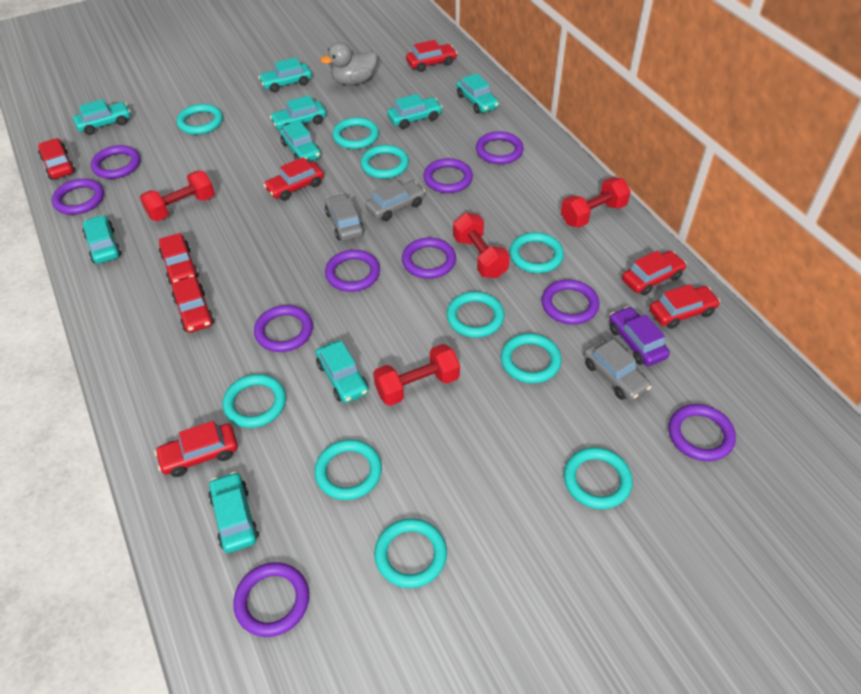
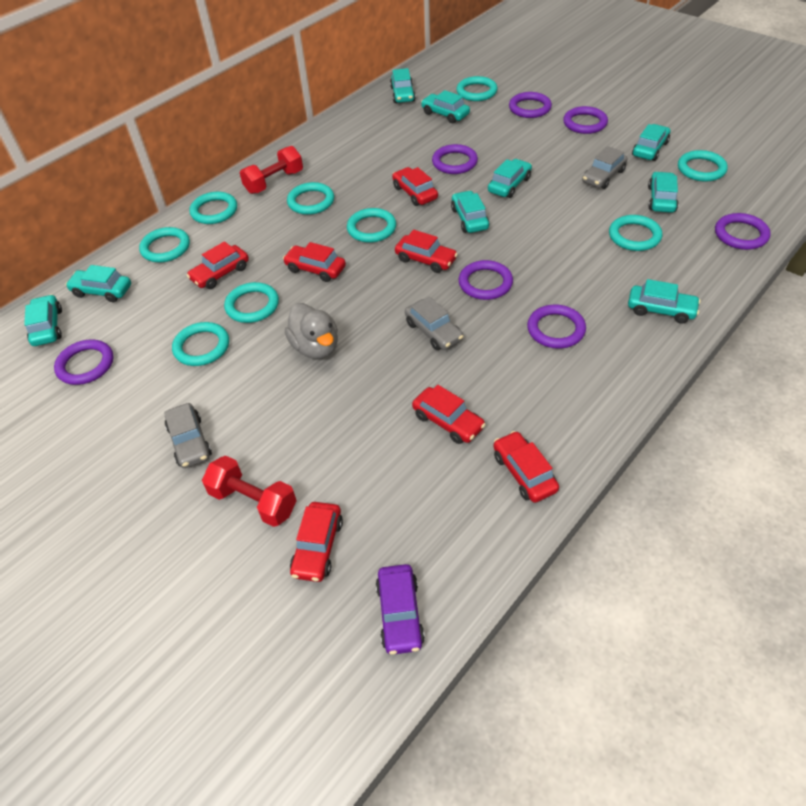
purple ring: [52,179,104,215] [91,145,140,179] [233,562,309,637] [254,305,313,352] [325,250,380,292] [402,238,456,279] [423,158,473,193] [476,131,524,164] [542,280,599,325] [668,404,736,461] = 10 -> [54,340,114,385] [432,144,478,174] [459,260,513,300] [509,92,552,118] [527,305,586,349] [563,106,608,134] [715,213,771,250] = 7
red car: [38,138,75,179] [155,421,238,477] [159,233,199,285] [172,277,214,333] [264,157,324,201] [406,40,457,72] [622,251,687,295] [649,284,720,329] = 8 -> [187,241,249,289] [283,242,346,282] [290,502,343,582] [392,167,438,206] [395,230,458,273] [412,385,486,444] [493,431,559,503] = 7
red dumbbell: [140,170,215,221] [373,344,460,406] [453,213,510,278] [561,177,631,228] = 4 -> [202,456,297,527] [240,146,303,194] = 2
turquoise ring: [177,104,223,135] [223,374,286,428] [314,439,382,500] [332,117,379,149] [360,145,409,179] [374,518,447,588] [446,292,505,338] [500,333,562,383] [509,232,564,273] [564,447,633,509] = 10 -> [139,227,190,262] [172,322,229,366] [189,192,237,224] [224,282,279,323] [287,182,334,215] [347,208,396,243] [456,76,497,101] [609,215,662,251] [678,150,728,181] = 9

